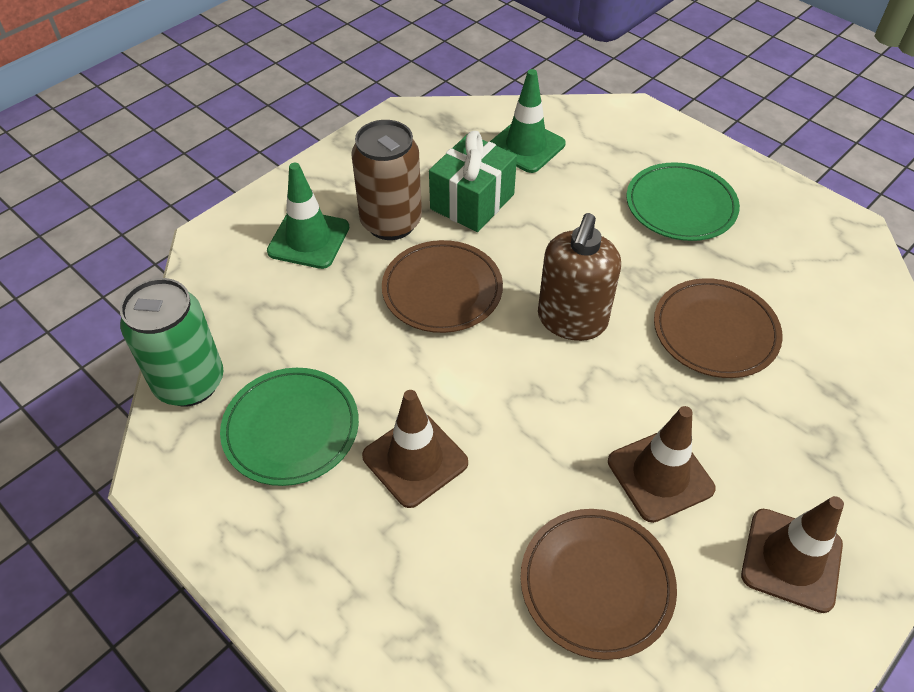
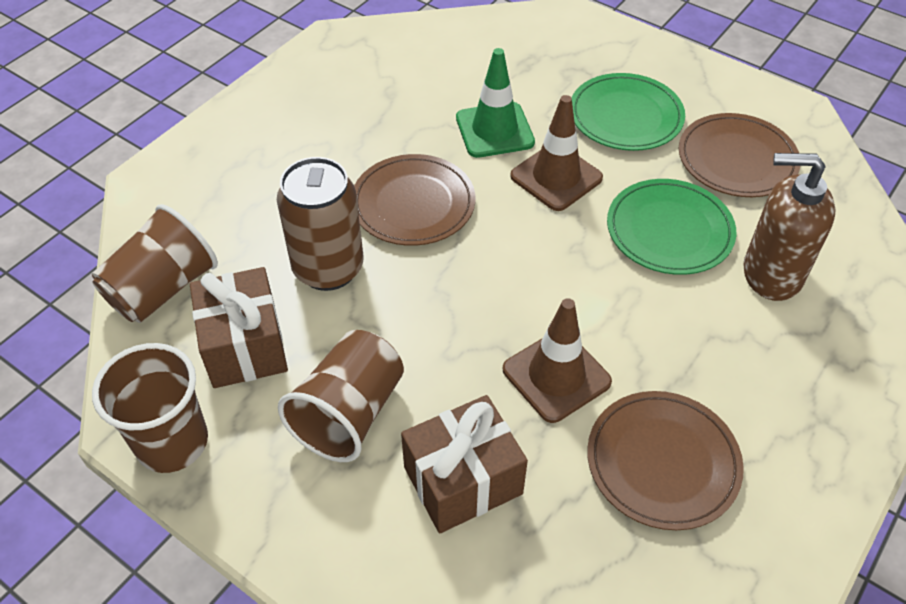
brown cup: none = 0 -> [92,204,218,323] [92,343,208,473] [278,330,404,462] = 3
brown gift: none = 0 -> [190,267,288,388] [401,395,528,533] = 2
brown traffic cone: [362,390,468,508] [608,406,715,523] [741,496,844,613] = 3 -> [503,298,612,423] [510,95,603,211] = 2
green can: [120,278,223,407] = 1 -> none = 0
green gift: [429,131,517,232] = 1 -> none = 0
green traffic cone: [267,163,349,269] [490,69,566,173] = 2 -> [456,48,535,158] = 1

